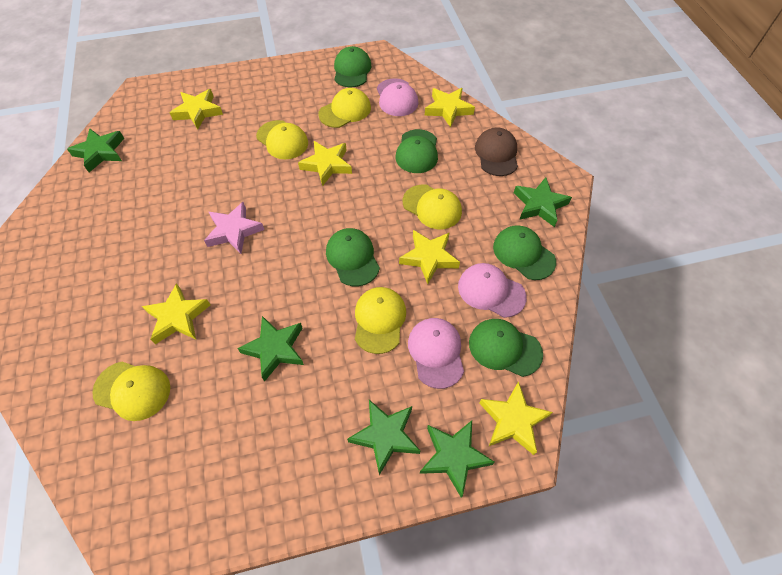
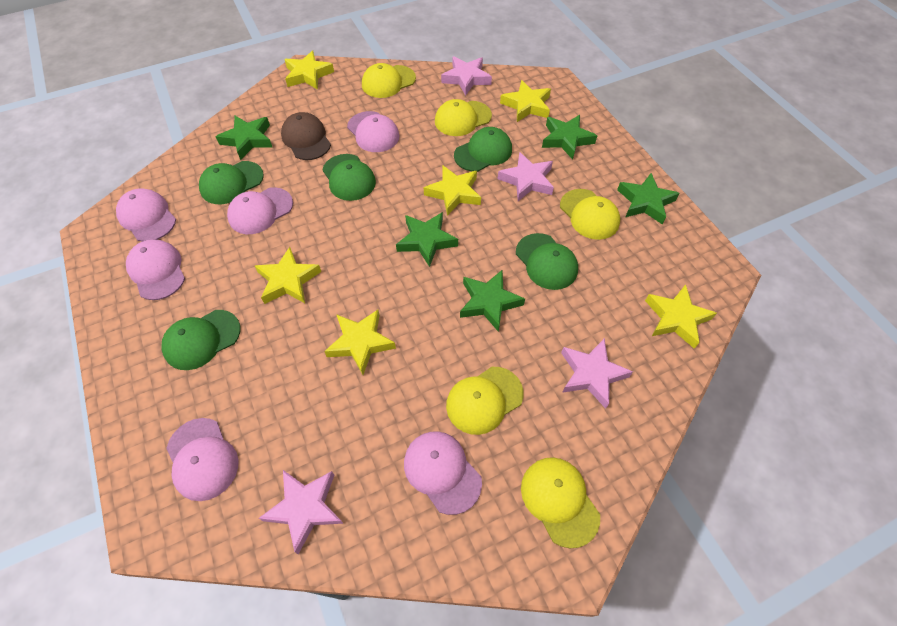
pink cap: [377,78,419,116] [408,318,464,389] [458,263,527,318] = 3 -> [116,188,176,241] [126,240,185,300] [166,418,238,501] [227,187,293,234] [347,111,400,152] [404,431,482,515] = 6
pink star: [204,202,264,254] = 1 -> [259,470,344,554] [441,56,492,96] [498,152,554,201] [561,338,633,409] = 4

